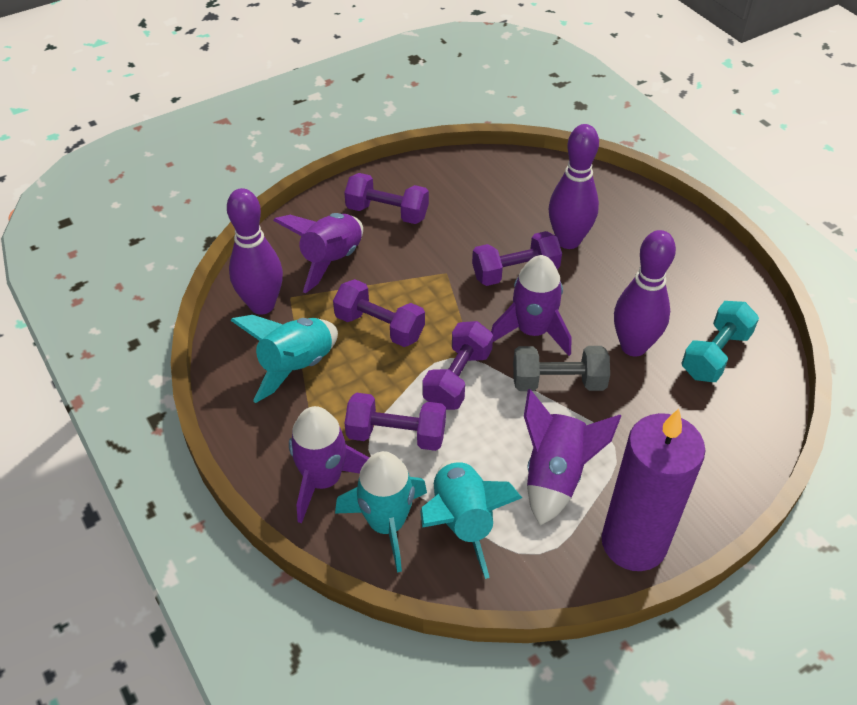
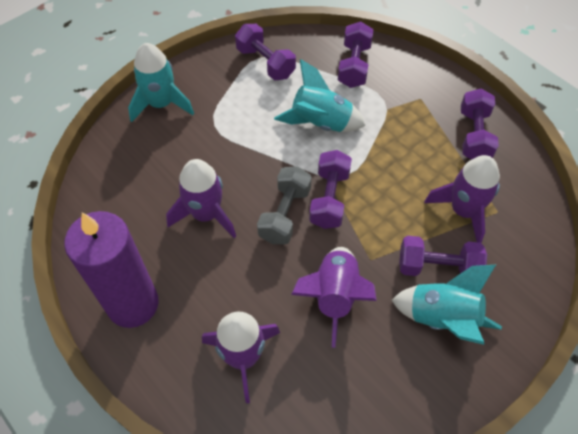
purple bowling pin: [227,188,283,315] [549,124,599,249] [614,230,676,357] = 3 -> none = 0
turquoise dumbbell: [681,301,759,382] = 1 -> none = 0

